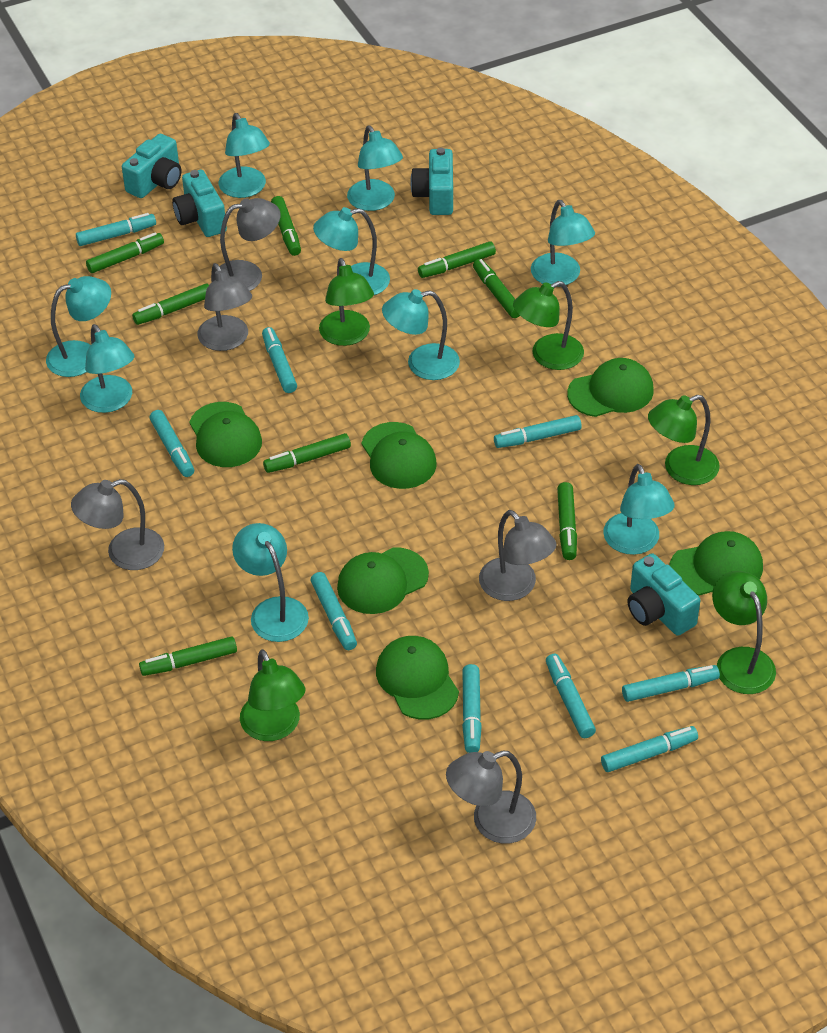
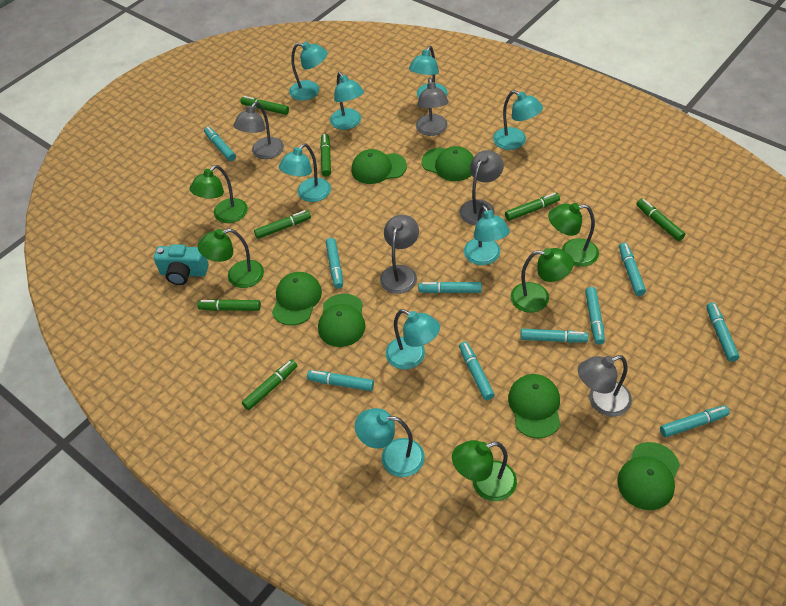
green marker: [86,232,164,273] [132,284,209,325] [139,636,237,676] [263,433,351,473] [271,196,301,256] [418,241,496,278] [473,259,520,318] [557,482,577,560] = 8 -> [197,299,261,311] [240,96,289,115] [242,359,297,410] [254,210,311,239] [320,134,331,177] [505,193,560,221] [636,199,685,241] = 7
turquoise camera: [122,134,181,198] [172,170,227,237] [410,148,453,215] [627,553,701,636] = 4 -> [154,244,209,285] = 1
turquoise lamp: [46,276,111,377] [80,324,134,413] [219,113,270,198] [232,523,309,642] [313,207,390,295] [347,126,403,211] [382,289,460,380] [531,200,595,287] [603,464,675,555] = 9 -> [279,143,331,202] [289,42,328,101] [330,72,364,130] [355,408,425,477] [386,309,440,370] [409,46,447,98] [464,205,510,265] [493,90,543,150] = 8
turquoise marker: [76,213,156,246] [149,410,194,477] [262,327,297,393] [310,572,357,650] [462,664,482,753] [494,415,582,448] [546,653,596,738] [601,726,698,772] [622,665,720,702] = 9 -> [204,127,236,161] [307,370,374,391] [326,238,343,289] [418,282,482,293] [459,342,495,400] [521,329,588,343] [585,287,605,345] [619,243,646,296] [660,405,730,437] [706,302,739,362] = 10

